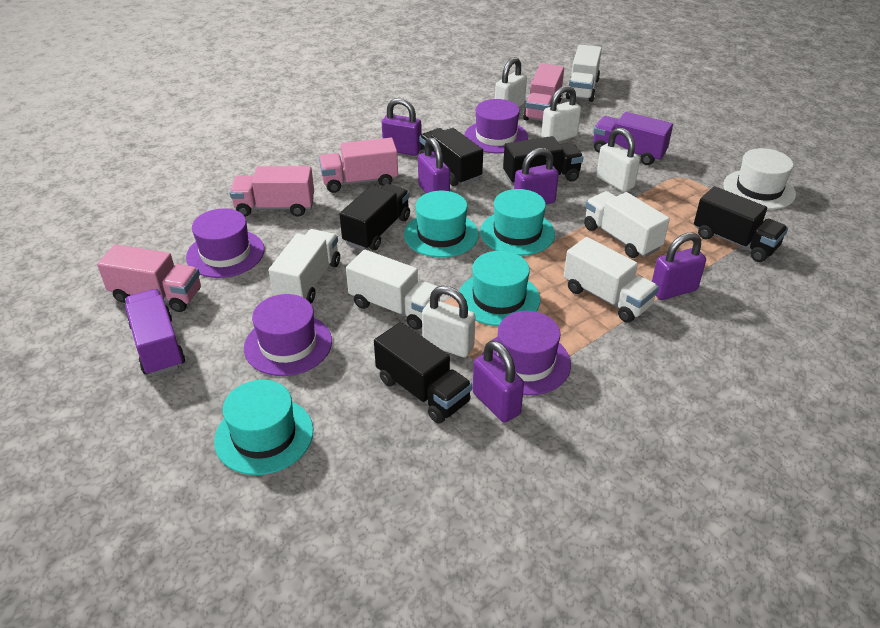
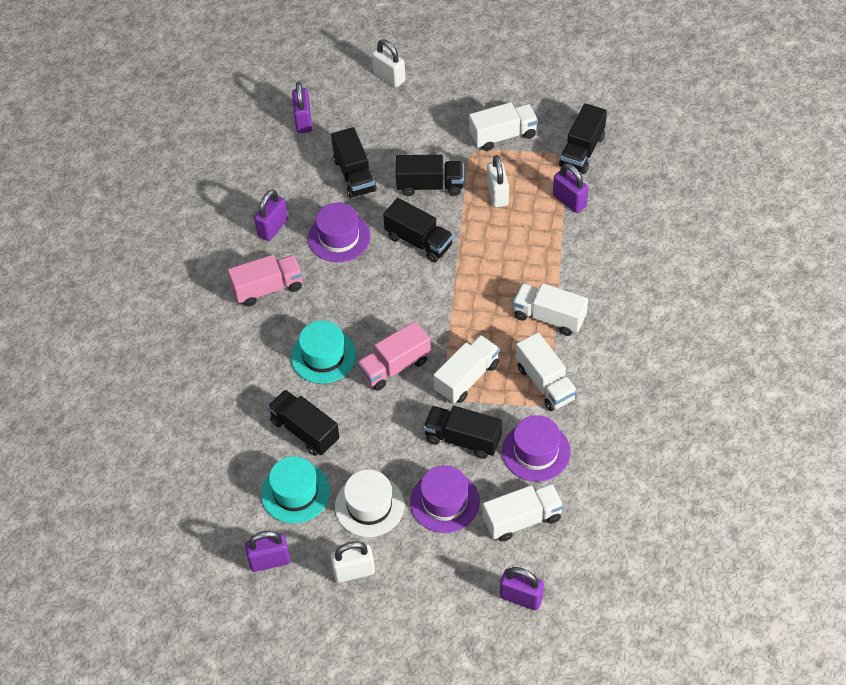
black truck: [340,183,410,250] [374,322,472,424] [419,128,483,186] [503,136,584,184] [694,186,788,262] = 5 -> [268,390,340,456] [331,127,377,198] [383,198,453,262] [396,155,463,196] [423,406,502,459] [559,103,607,174] = 6
pink truck: [97,244,201,312] [230,166,314,217] [319,138,398,193] [523,63,564,121] = 4 -> [228,255,303,306] [357,321,431,391] = 2
purple hat: [186,208,265,278] [244,294,332,376] [464,99,528,154] [482,311,571,396] = 4 -> [308,203,370,263] [410,465,480,533] [502,415,571,482] = 3
purple truck: [125,289,185,376] [593,112,673,165] = 2 -> none = 0
turquoise hat: [214,380,313,475] [404,191,479,258] [459,251,540,326] [480,189,555,256] = 4 -> [261,456,330,524] [291,320,356,384] = 2
white padlock: [422,286,476,357] [495,57,527,107] [541,86,581,142] [596,128,640,192] = 4 -> [330,541,375,583] [372,39,405,87] [487,155,509,208] = 3

